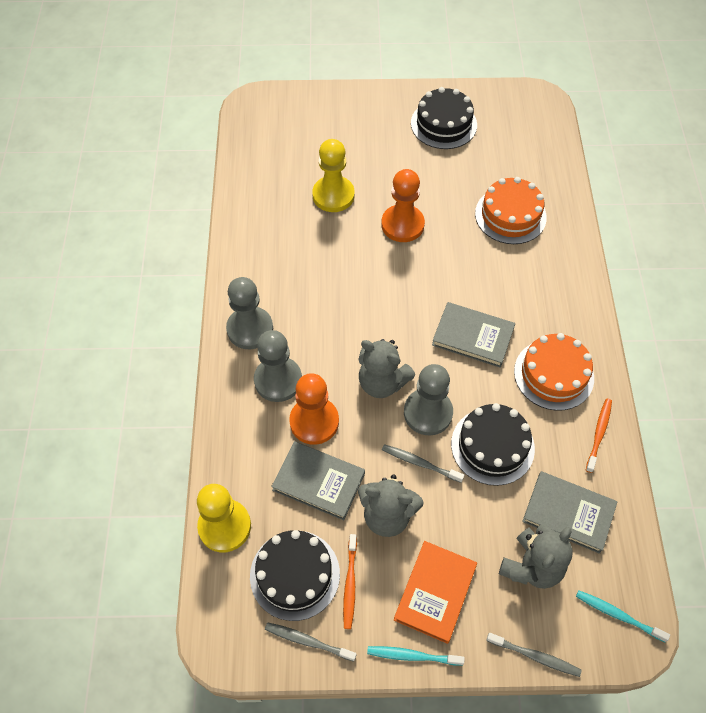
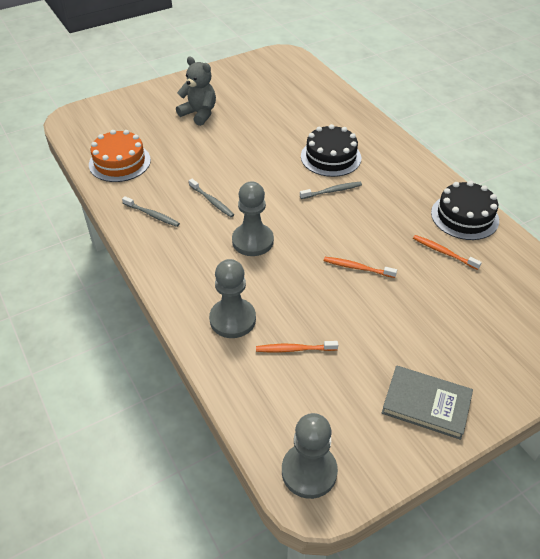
black cake: [250,530,340,621] [411,87,477,149] [451,403,535,486] = 3 -> [301,124,361,177] [431,181,499,240] = 2
grey book: [271,441,365,520] [432,302,515,368] [522,471,617,554] = 3 -> [382,365,473,440] = 1
grey teddy bear: [358,474,424,537] [359,339,415,398] [499,524,573,589] = 3 -> [176,57,216,126] = 1
orange book: [394,541,477,644] = 1 -> none = 0
orange cake: [475,177,547,244] [514,333,594,411] = 2 -> [89,130,151,182] = 1
orange pawn: [289,373,339,445] [381,169,425,242] = 2 -> none = 0
orange toothbrush: [343,534,357,629] [586,399,612,473] = 2 -> [256,341,338,352] [324,257,397,278] [413,235,482,270] = 3
turquoise toothbrush: [367,646,465,666] [576,590,670,642] = 2 -> none = 0
yellow pawn: [197,484,251,552] [312,139,355,212] = 2 -> none = 0

